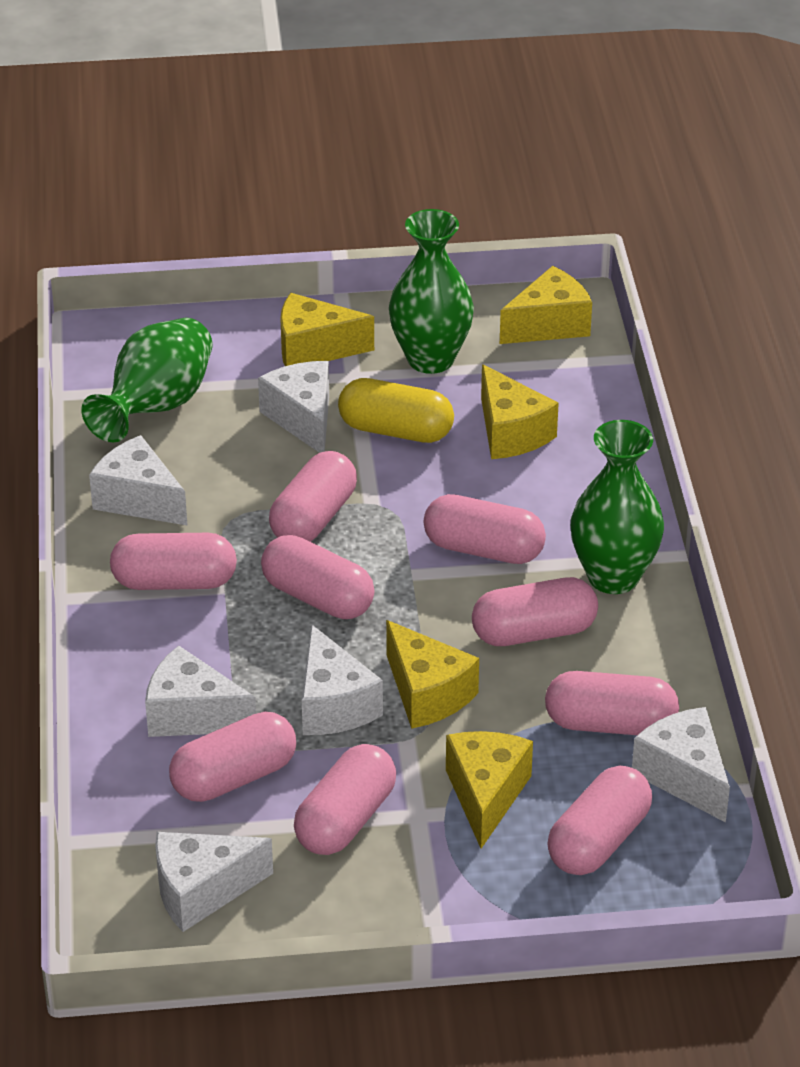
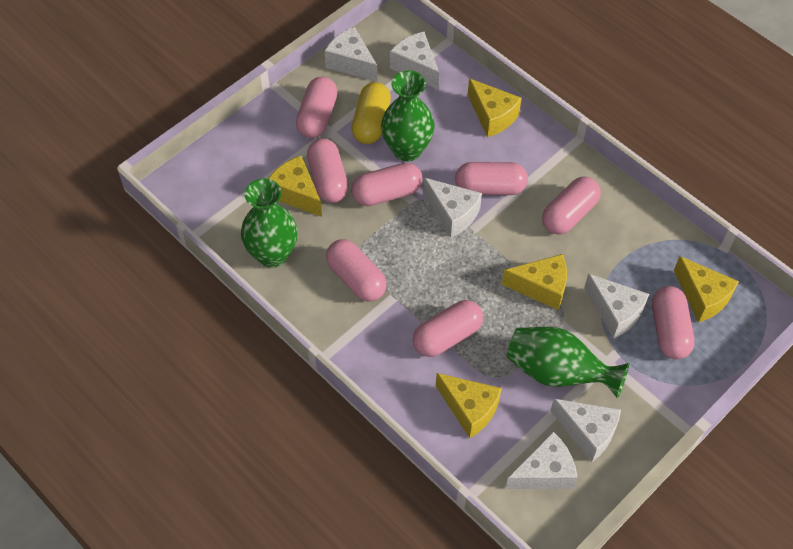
pink capsule: [110,533,237,590] [169,712,296,802] [261,535,375,619] [269,451,357,542] [294,744,396,855] [424,494,546,564] [472,577,598,646] [545,671,679,735] [547,766,652,875] = 9 -> [296,77,338,138] [307,138,348,203] [326,239,387,301] [351,163,423,206] [413,300,483,357] [455,162,528,195] [542,177,601,235] [652,286,695,359] = 8

